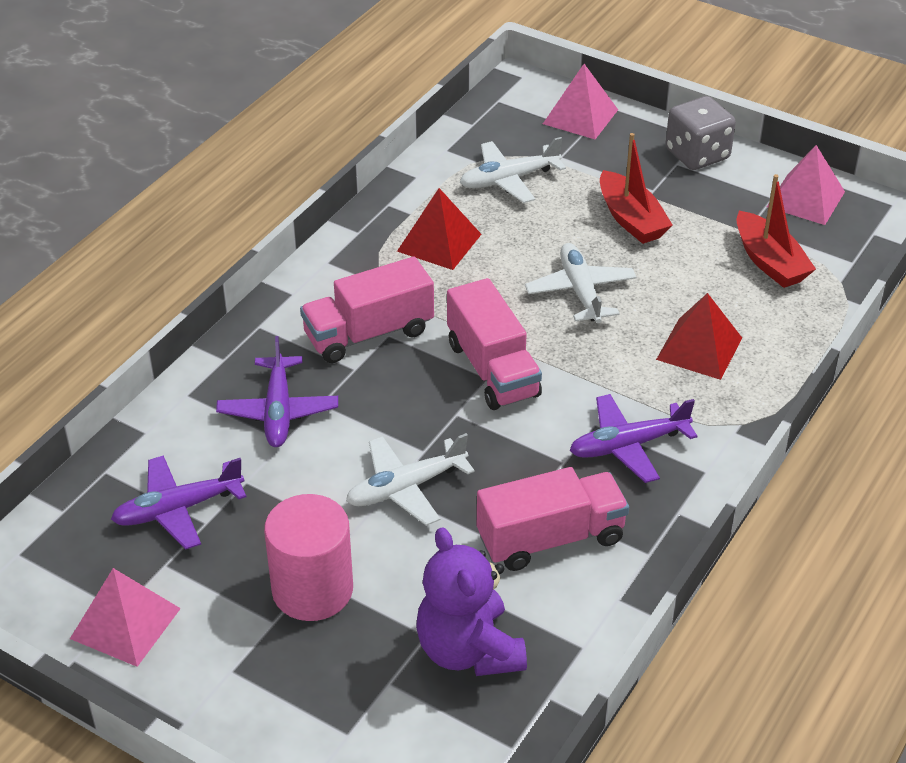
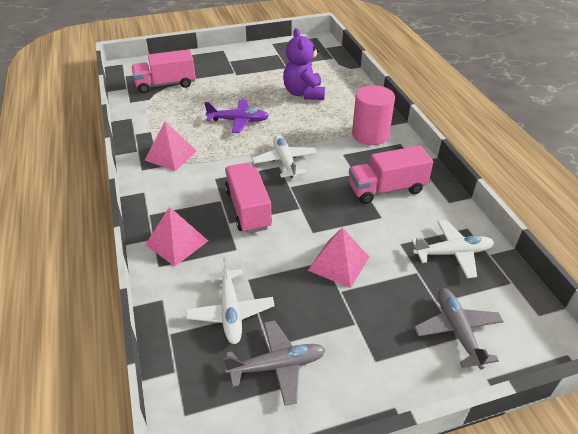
grey dice: [665,96,736,170] = 1 -> none = 0
grey plane: none = 0 -> [224,320,326,406] [414,288,504,370] = 2
purple plane: [111,455,247,550] [216,336,338,447] [570,394,697,483] = 3 -> [204,100,269,133] = 1
red boat: [600,133,672,244] [736,174,816,288] = 2 -> none = 0
red pyramid: [397,188,482,270] [656,293,742,380] = 2 -> none = 0

